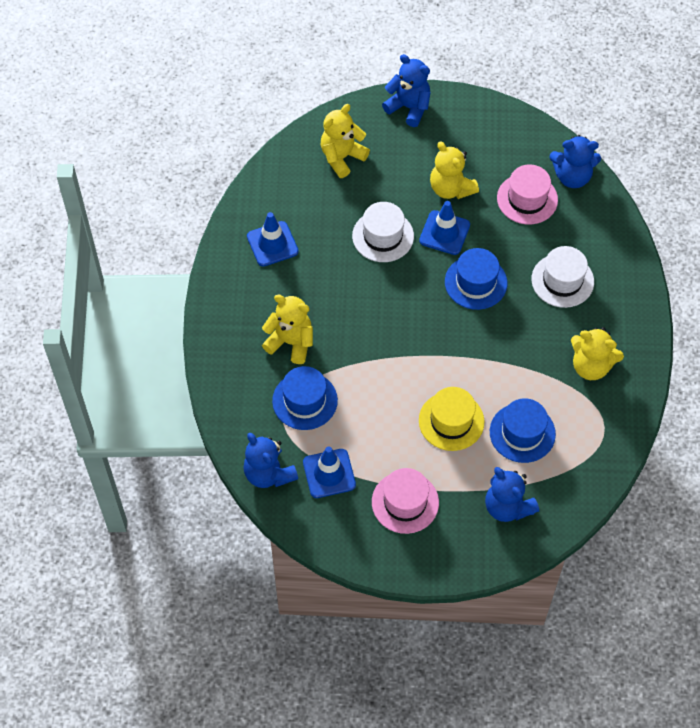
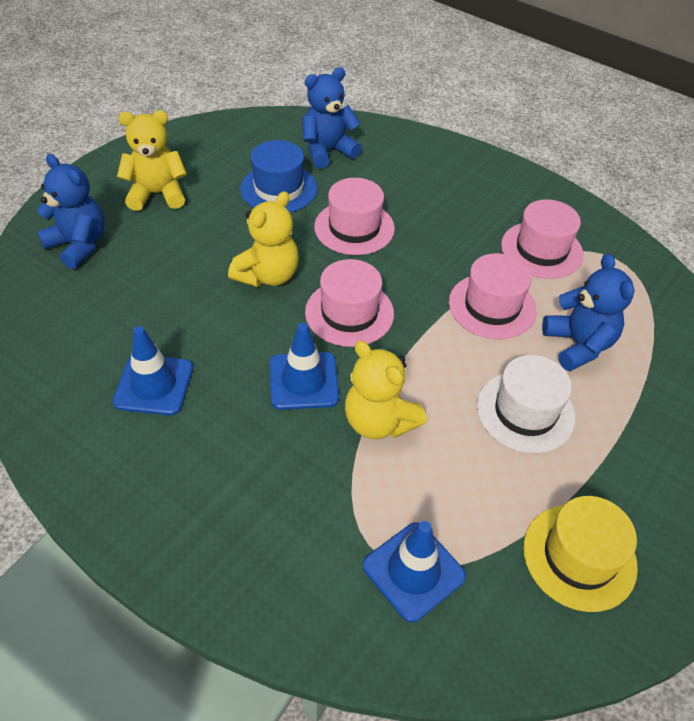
blue hat: [272,366,338,430] [445,248,508,310] [490,398,556,463] = 3 -> [240,140,317,213] = 1
blue teddy bear: [243,432,298,488] [382,54,431,127] [485,467,539,522] [549,135,601,188] = 4 -> [37,154,105,269] [302,67,362,169] [542,253,635,371] = 3
pink hat: [372,468,439,534] [497,164,558,225] = 2 -> [305,259,394,347] [314,178,395,255] [449,253,537,339] [501,199,583,279] = 4
white hat: [352,202,414,262] [532,246,594,308] = 2 -> [477,355,576,453] = 1
yellow teddy bear: [262,294,313,364] [321,104,370,178] [430,141,479,199] [571,327,624,380] = 4 -> [117,110,187,211] [228,191,299,287] [345,341,427,439] = 3

